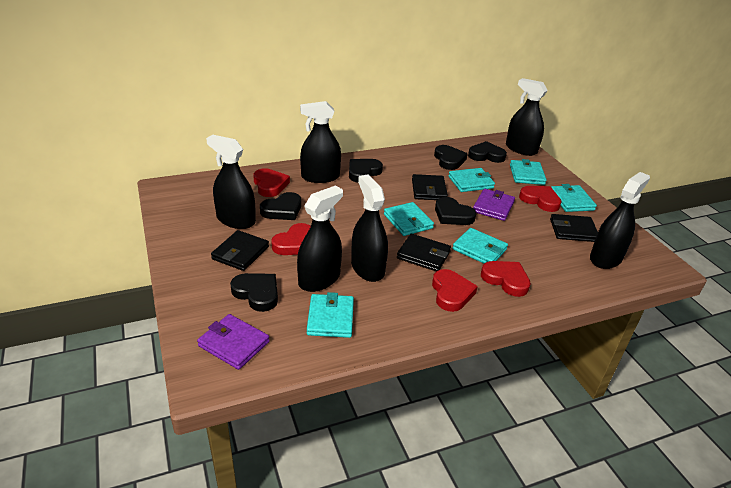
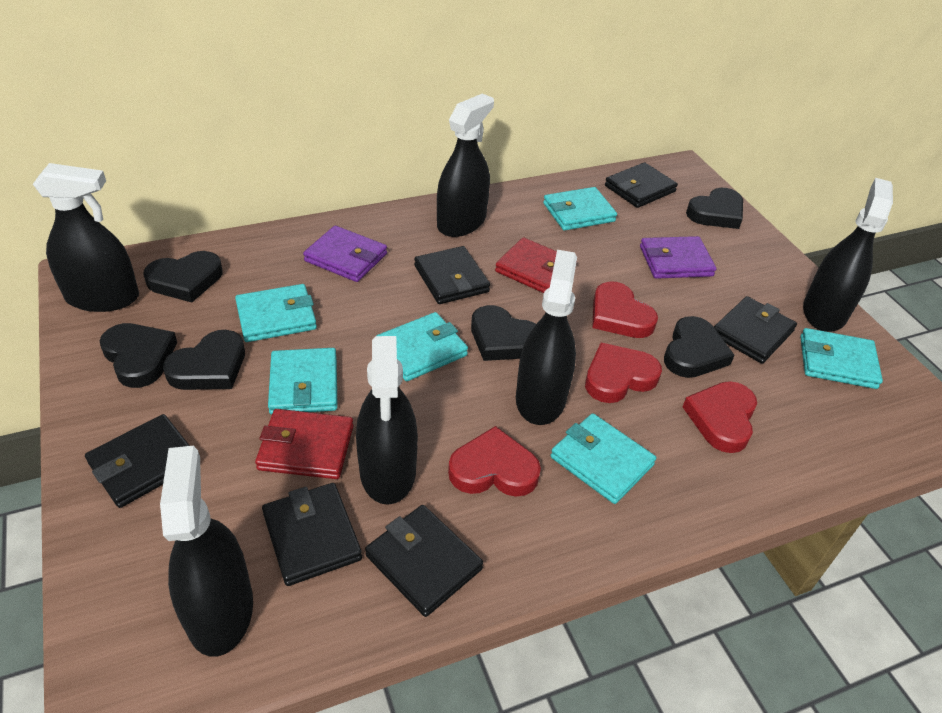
black wallet: [211,230,269,271] [397,234,451,271] [412,174,448,200] [550,214,598,242] = 4 -> [85,414,190,508] [262,483,362,586] [365,505,483,617] [414,246,490,304] [605,162,678,208] [714,296,797,364] = 6
red heart: [253,168,290,197] [271,223,311,255] [432,269,478,312] [481,261,531,297] [519,186,562,212] = 5 -> [448,426,541,497] [585,343,662,403] [592,282,658,338] [683,381,757,453] = 4
red wallet: none = 0 -> [255,409,354,479] [495,237,577,293] = 2

